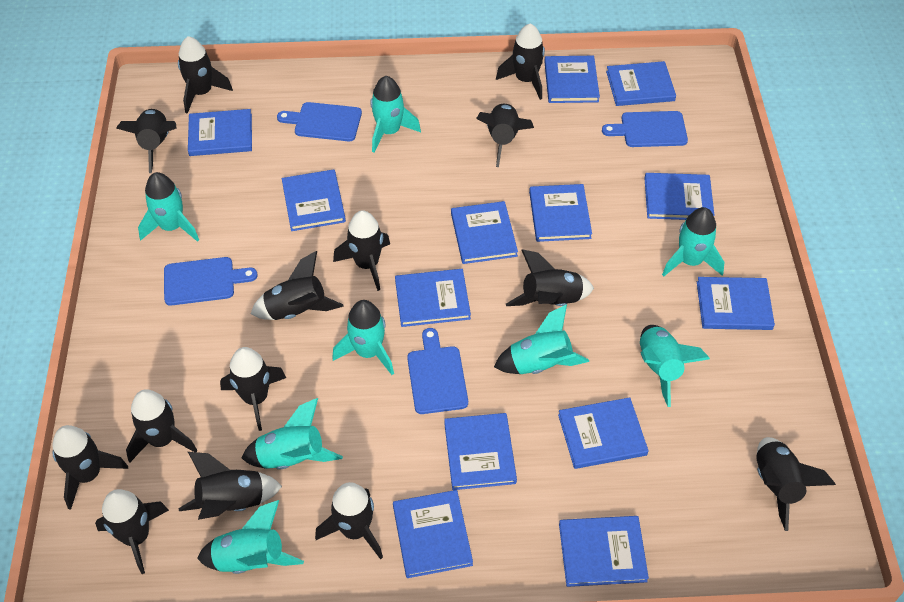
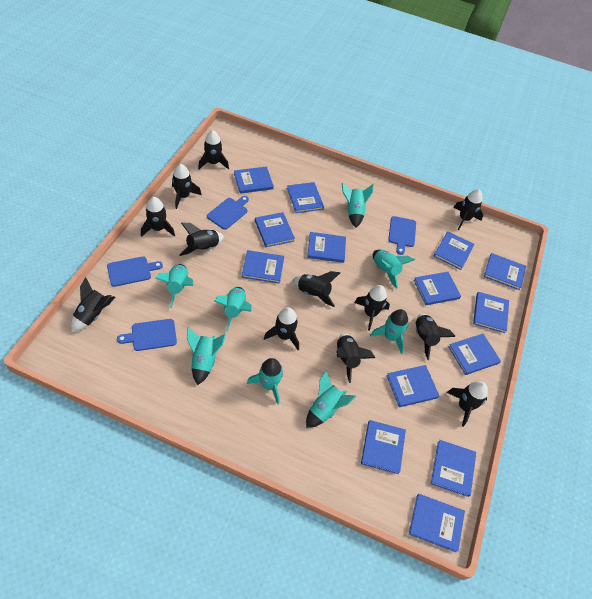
black rocket: [52,425,128,510] [95,489,169,574] [116,109,177,173] [126,389,198,463] [178,36,233,114] [178,452,282,520] [220,347,286,431] [251,251,343,320] [315,482,383,560] [333,210,390,291] [476,104,534,167] [496,23,545,100] [506,249,594,306] [756,437,836,531] = 14 -> [71,277,115,332] [141,197,175,237] [172,164,202,209] [179,223,224,256] [198,130,229,170] [264,307,299,350] [293,271,340,307] [336,333,375,383] [354,285,390,331] [416,313,455,360] [447,381,488,427] [453,189,483,230] = 12
blue book: [188,109,252,156] [282,169,346,231] [393,490,473,578] [395,269,471,327] [444,413,517,490] [451,201,518,264] [529,184,592,242] [544,56,600,103] [558,397,649,469] [559,516,649,587] [606,61,676,106] [645,173,715,220] [697,277,775,330] = 13 -> [234,167,274,194] [242,250,284,284] [255,212,295,247] [287,182,324,213] [307,232,346,263] [361,420,406,474] [386,365,439,407] [409,494,465,552] [414,272,461,305] [431,440,476,497] [434,232,475,270] [448,334,501,375] [473,292,509,333] [484,253,526,290] = 14

